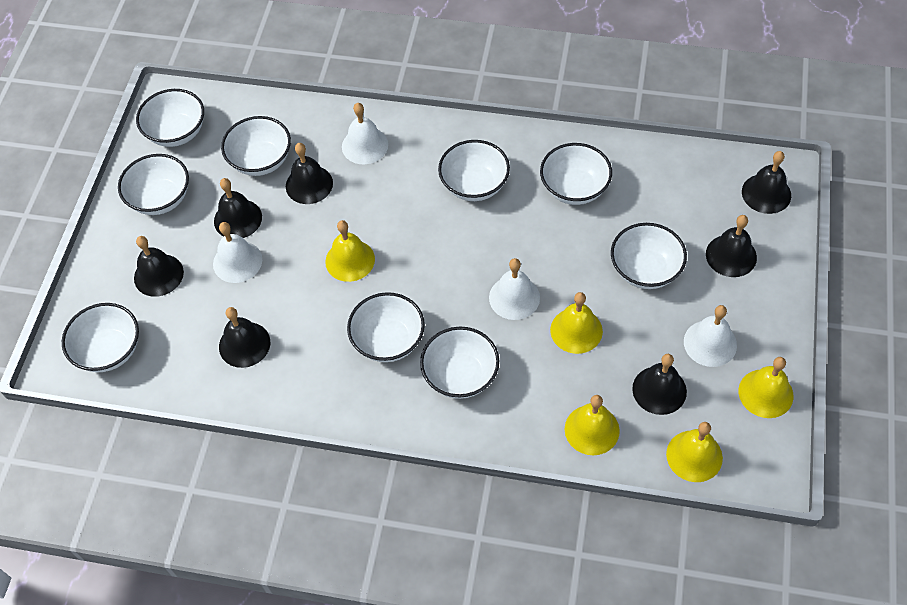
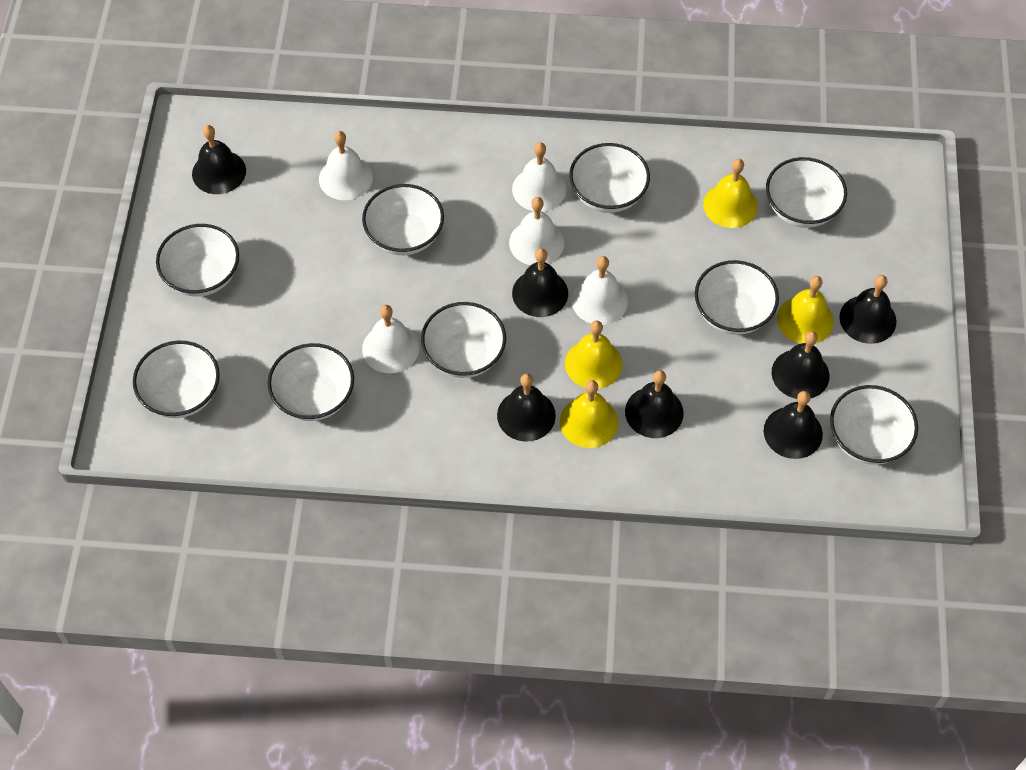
white bell: [213,222,262,283] [342,103,388,164] [489,258,540,320] [684,305,737,367] = 4 -> [319,131,373,200] [362,305,419,373] [509,197,564,265] [512,142,566,212] [572,256,628,325] = 5
yellow bell: [325,220,375,282] [550,292,603,354] [565,395,620,455] [666,422,723,482] [739,357,794,418] = 5 -> [560,380,618,448] [565,321,622,389] [703,159,758,228] [777,276,834,344] = 4

